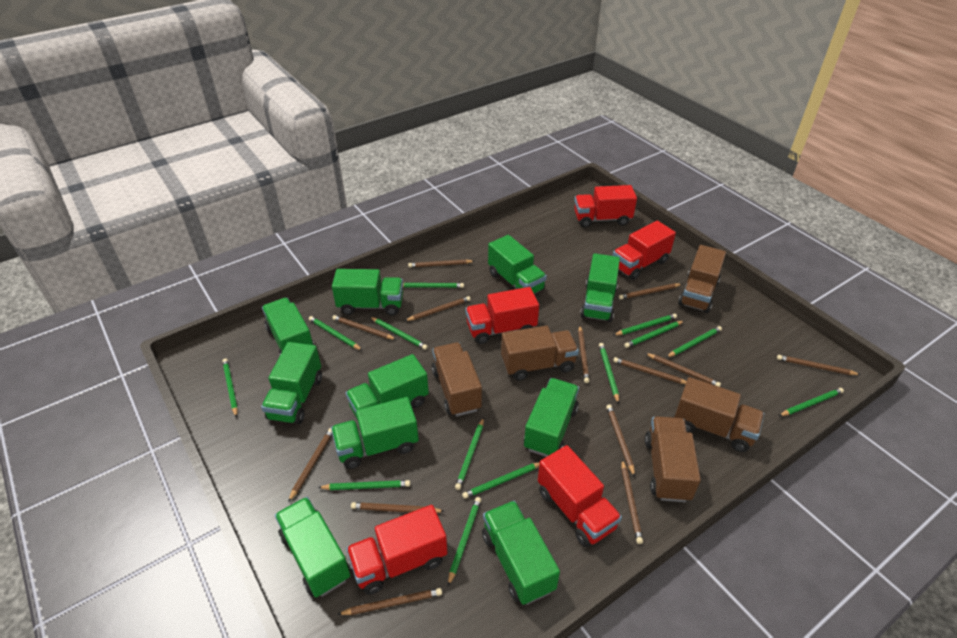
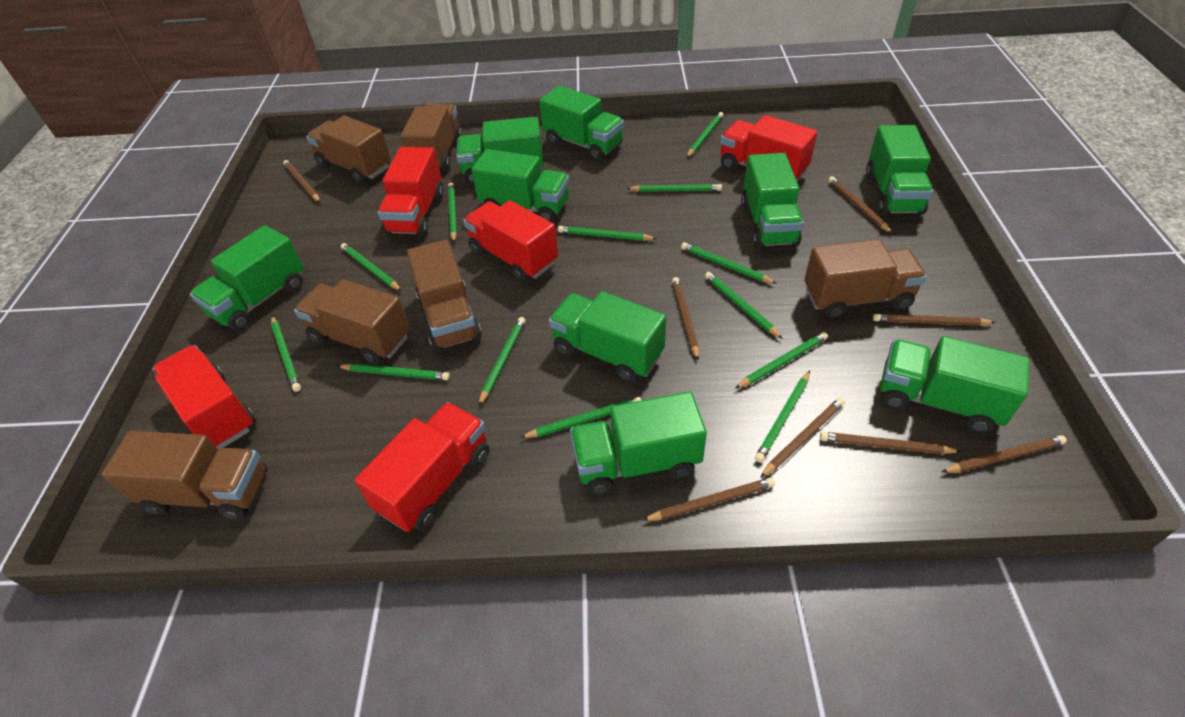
brown pencil: [288,428,332,502] [332,315,397,340] [337,588,442,615] [351,502,444,513] [405,296,471,321] [408,260,474,268] [578,326,589,383] [606,404,635,477] [613,357,687,384] [619,284,682,300] [621,459,643,544] [645,353,721,387] [777,355,861,375] = 13 -> [283,160,320,202] [642,477,775,521] [672,277,699,361] [760,397,845,478] [820,432,962,454] [828,176,892,233] [873,314,996,326] [941,435,1067,473] = 8
brown truck: [432,342,482,416] [501,326,579,381] [645,416,701,502] [674,377,764,452] [678,245,726,313] = 5 -> [101,431,267,520] [294,279,410,365] [306,116,391,184] [401,104,463,170] [407,240,482,351] [804,239,927,319] = 6
green truck: [261,342,322,424] [262,298,314,355] [275,497,350,598] [331,397,419,469] [332,269,403,316] [346,354,429,420] [482,501,560,605] [488,235,547,294] [524,378,579,457] [580,253,620,322] = 10 -> [190,225,304,331] [456,117,543,184] [471,149,570,222] [539,86,624,161] [549,291,666,383] [570,392,707,495] [741,153,804,248] [866,125,933,215] [880,336,1030,433] = 9

